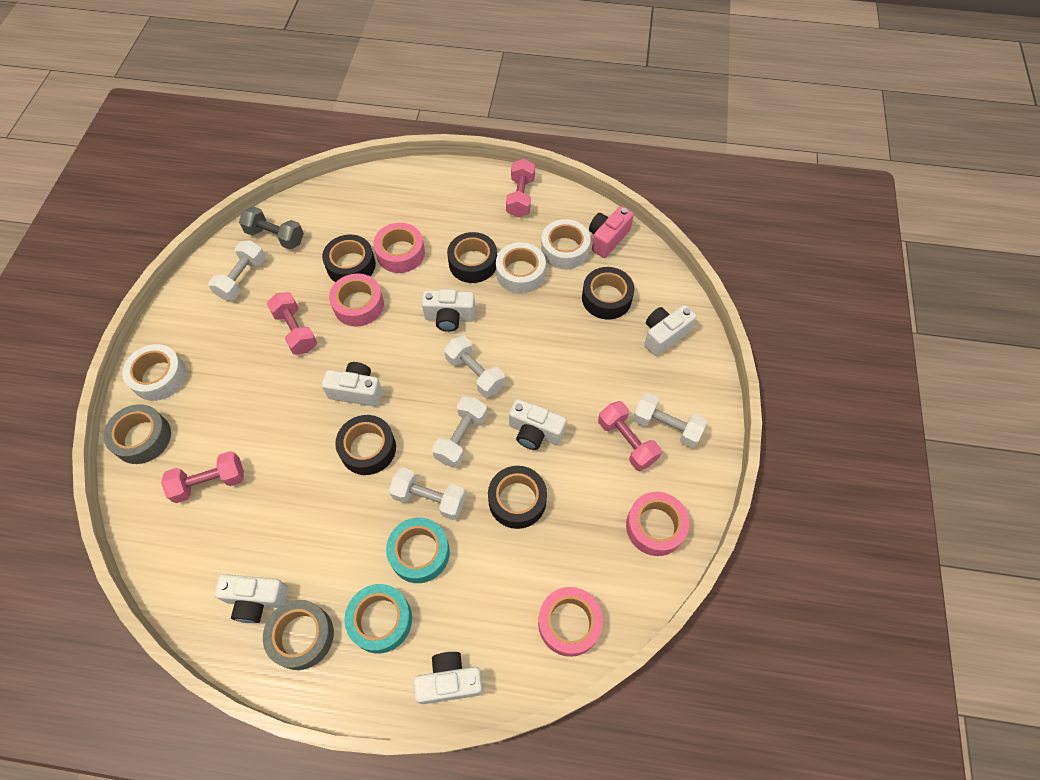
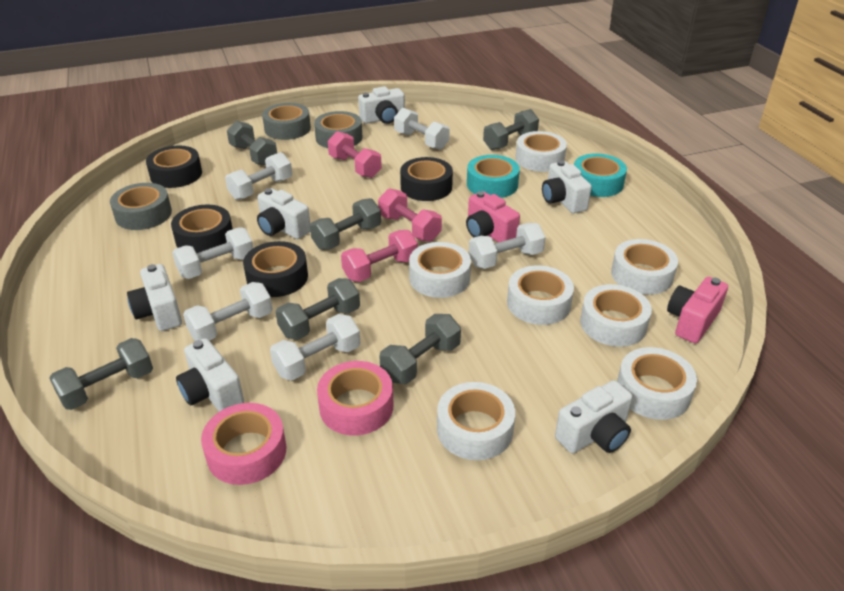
black tape: [322,235,376,282] [335,415,396,475] [447,232,497,283] [488,466,547,529] [582,267,634,319] = 5 -> [146,145,202,188] [171,205,233,253] [243,241,308,297] [400,157,453,201] = 4
grey dumbbell: [239,206,304,249] = 1 -> [49,338,153,410] [227,121,277,166] [276,278,360,340] [310,198,381,250] [380,314,461,384] [483,109,539,150] = 6
grey tape: [103,404,171,464] [263,600,334,670] = 2 -> [110,183,172,230] [262,103,311,140] [314,111,362,148] = 3
pink camera: [589,206,634,258] = 1 -> [466,191,520,242] [667,277,728,343] = 2
pink dumbbell: [161,451,244,503] [267,292,317,355] [506,159,535,218] [598,401,662,471] = 4 -> [328,131,382,178] [341,230,418,282] [378,188,442,242] = 3
pink tape: [329,273,384,327] [373,223,425,273] [538,587,603,657] [626,492,690,556] = 4 -> [201,403,286,485] [317,361,394,436] = 2
white dumbbell: [208,240,266,300] [389,467,466,520] [432,396,487,468] [444,336,505,397] [633,393,707,448] = 5 -> [172,228,253,279] [183,282,273,341] [225,152,292,200] [270,314,360,381] [394,108,450,150] [469,223,546,269] = 6
white tape: [122,344,186,401] [496,242,546,294] [541,219,591,269] = 3 -> [409,242,471,298] [437,382,515,460] [507,265,574,325] [515,131,567,172] [580,284,652,347] [611,239,678,295] [617,347,697,420] = 7

